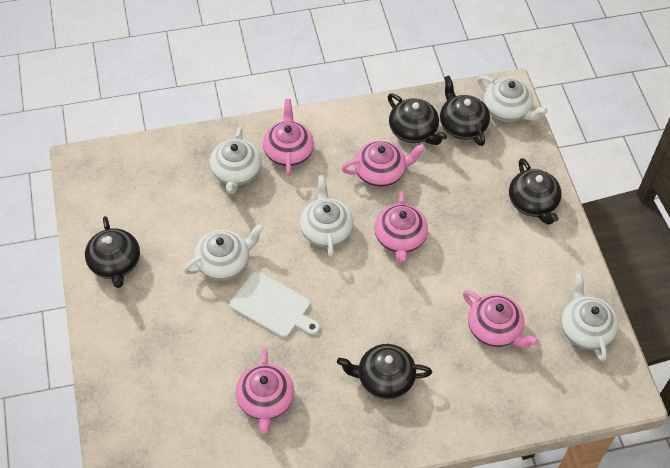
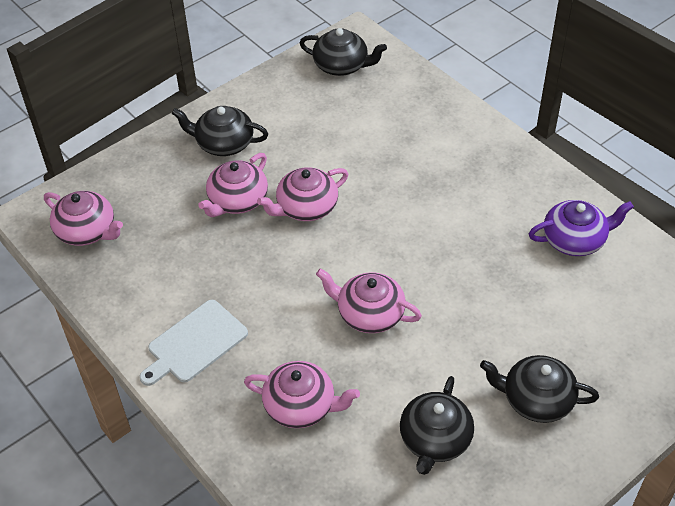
black teapot: [85,216,140,288] [337,344,432,399] [388,93,447,145] [440,76,490,146] [509,158,562,225] = 5 -> [172,106,268,156] [300,28,387,76] [400,376,474,475] [480,355,599,423] = 4
purple teapot: none = 0 -> [529,200,634,256] = 1
white teapot: [183,224,264,280] [210,127,262,194] [300,175,353,258] [478,76,548,122] [561,272,618,361] = 5 -> none = 0

